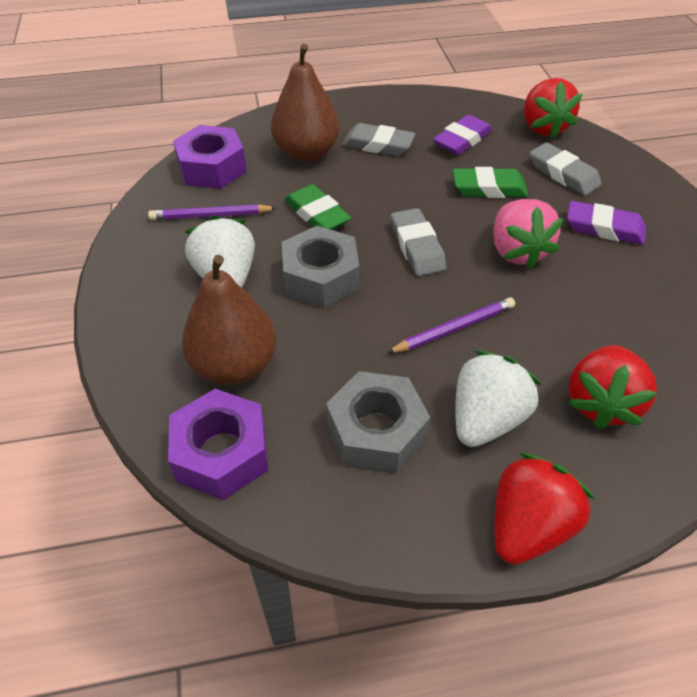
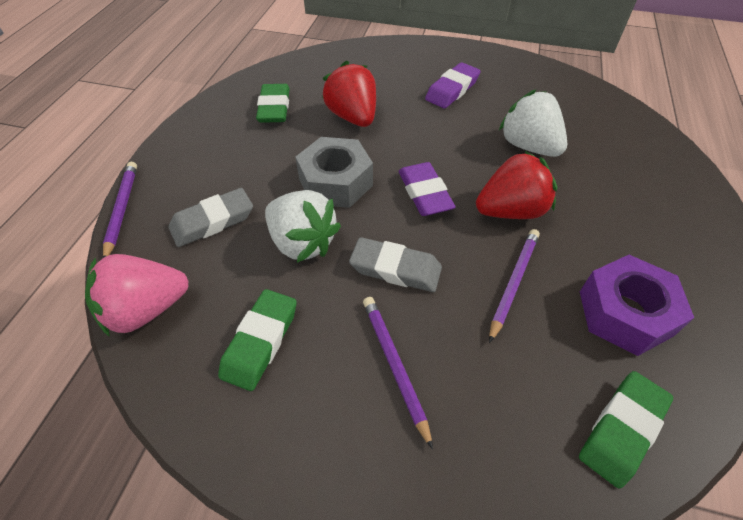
brown pear: [182,255,276,385] [271,44,339,162] = 2 -> none = 0
green eraser: [285,184,351,230] [453,167,528,198] = 2 -> [218,289,297,391] [256,84,290,123] [579,371,673,489] = 3
grey eraser: [342,123,415,156] [391,208,447,276] [530,142,602,196] = 3 -> [169,188,253,247] [349,237,442,292] = 2
grey nut: [282,226,359,308] [326,371,430,474] = 2 -> [296,137,373,208] = 1
purple nut: [168,389,268,500] [173,125,247,189] = 2 -> [580,255,694,356] = 1
purple pencil: [148,204,277,220] [387,298,515,353] = 2 -> [103,162,137,258] [363,297,433,449] [489,229,540,343] = 3
red strawberry: [494,453,595,565] [524,78,582,139] [567,345,657,429] = 3 -> [322,61,376,127] [476,151,557,219] = 2

